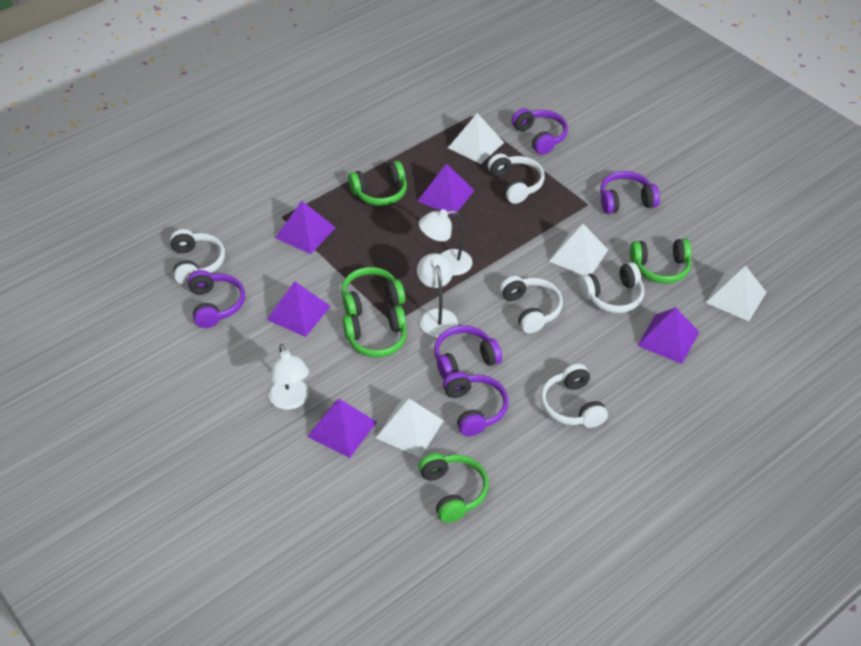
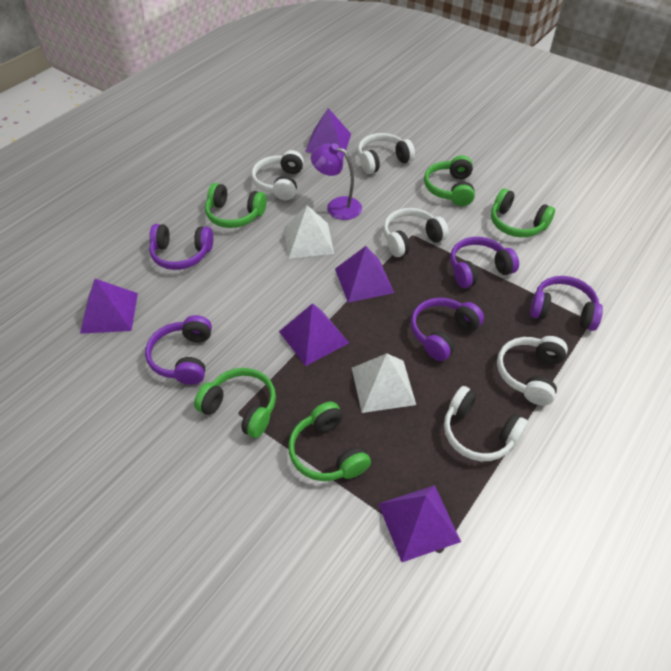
purple lamp: none = 0 -> [311,143,362,220] = 1
white lamp: [269,344,309,410] [417,253,458,337] [419,209,473,276] = 3 -> none = 0
white pyramid: [376,399,444,458] [448,113,504,164] [549,224,608,275] [706,266,767,321] = 4 -> [284,205,334,259] [352,353,416,413] = 2

